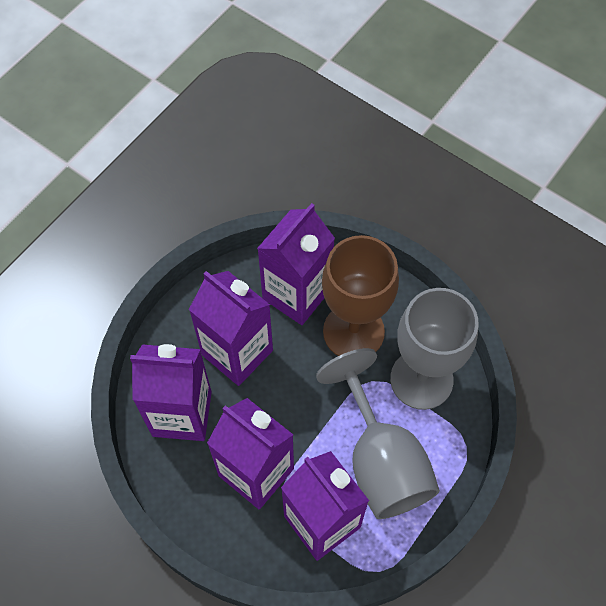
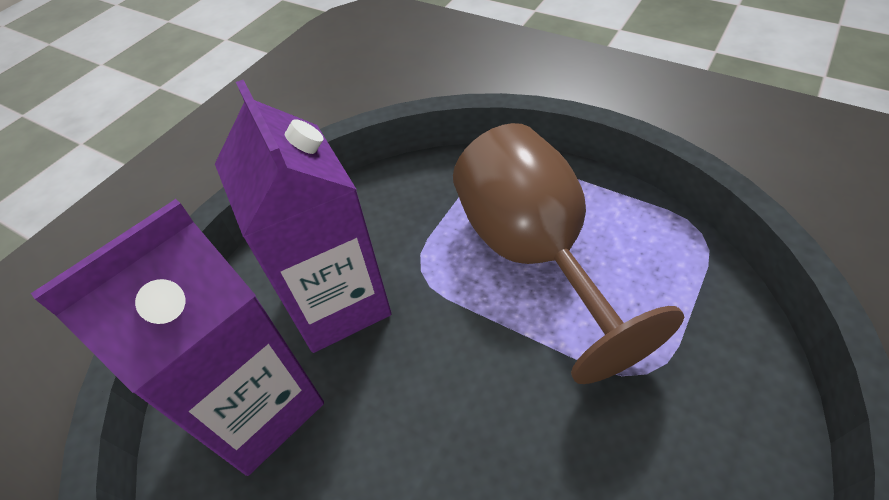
grey goblet: [316,348,440,519] [390,288,479,410] = 2 -> none = 0
purple carton: [130,344,212,441] [189,271,273,386] [207,398,294,509] [257,203,335,325] [281,451,369,561] = 5 -> [31,199,324,476] [215,80,392,353] = 2

